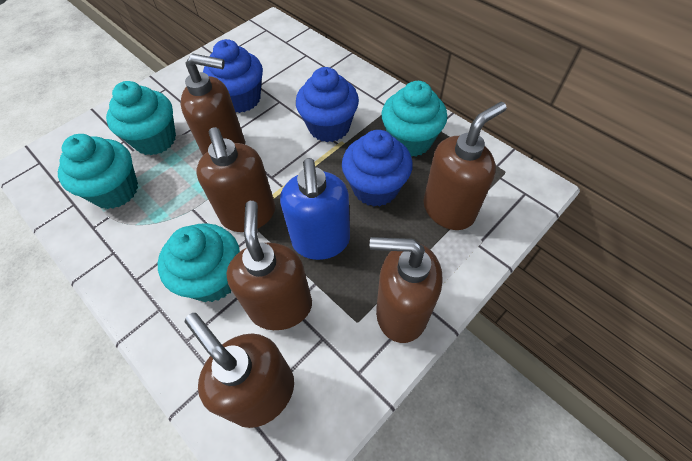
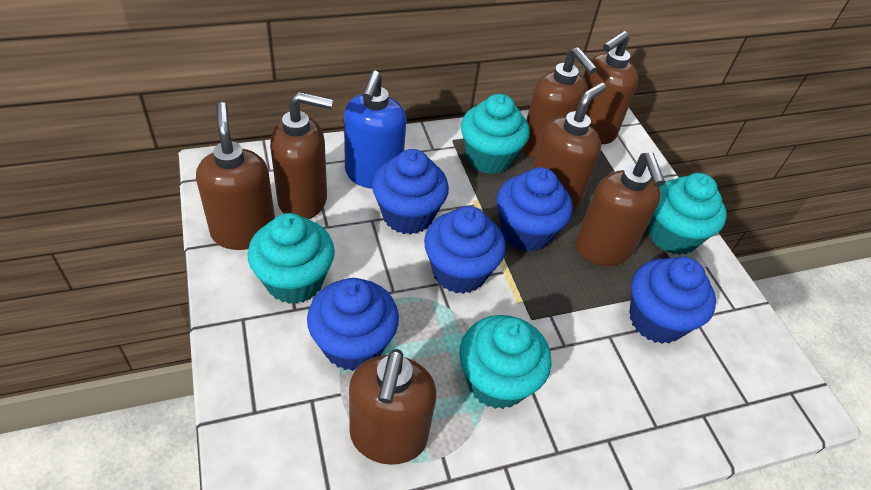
blue cupcake: [203,39,263,113] [296,67,359,142] [342,130,413,207] = 3 -> [307,278,399,371] [372,149,449,235] [424,206,506,294] [497,167,573,252] [629,257,716,344] = 5
brown soap dispenser: [181,53,245,155] [185,313,294,428] [196,127,275,232] [226,201,312,330] [370,237,443,343] [423,102,507,230] = 6 -> [196,102,275,250] [270,92,333,219] [349,349,436,465] [522,47,597,159] [532,82,606,211] [575,152,665,266] [583,31,638,144] = 7

